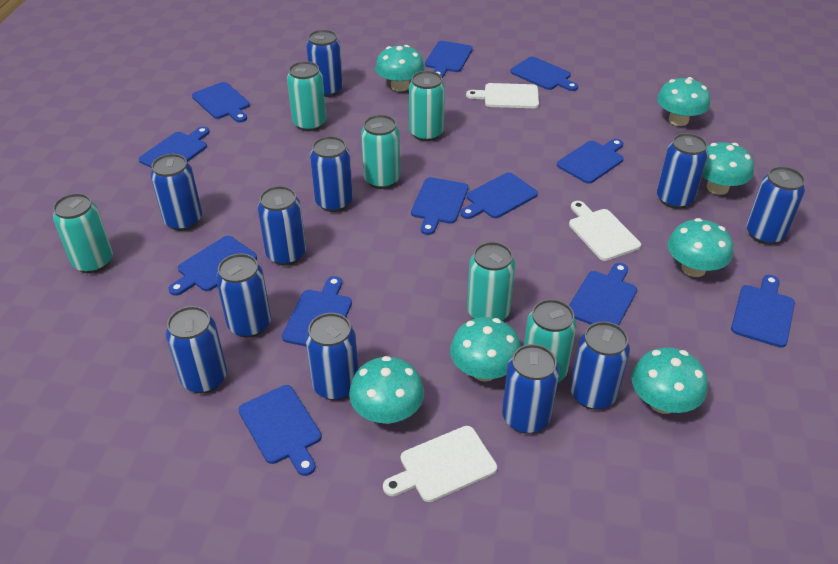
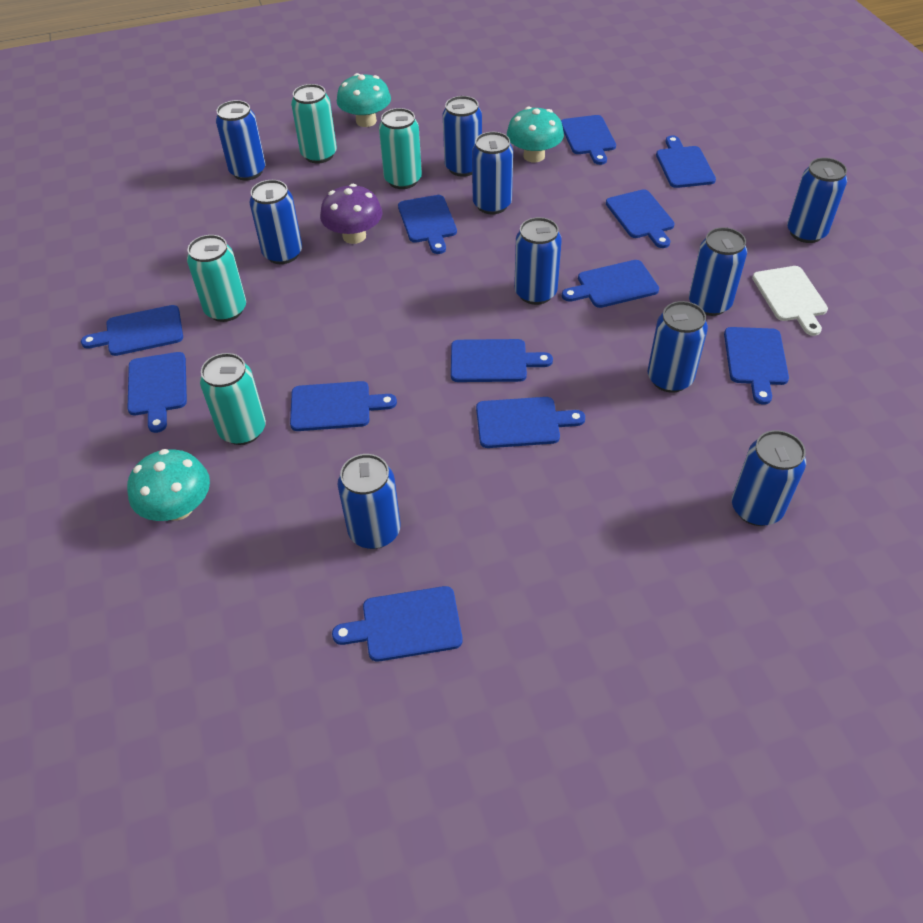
blue can: [150,154,202,231] [166,306,227,393] [216,254,271,338] [258,186,306,266] [305,313,358,400] [306,30,343,97] [310,136,353,212] [502,344,559,434] [570,321,630,410] [657,133,708,209] [746,166,805,245] = 11 -> [216,100,266,181] [249,180,302,264] [338,454,401,549] [443,96,482,177] [472,132,513,214] [514,217,562,305] [647,301,708,393] [689,227,747,316] [732,430,806,526] [787,158,847,243] = 10
purple mushroom: none = 0 -> [320,184,382,244] = 1
turquoise can: [53,193,113,273] [287,61,326,131] [361,115,400,189] [409,71,445,142] [467,242,515,321] [524,299,577,382] = 6 -> [187,235,246,322] [200,353,266,445] [291,84,337,164] [379,108,422,189] = 4
turquoise mushroom: [349,356,424,424] [375,45,425,91] [450,317,521,382] [631,347,708,414] [657,77,710,126] [668,218,733,277] [702,142,754,195] = 7 -> [127,449,210,521] [337,73,391,127] [507,107,564,163] = 3
white cutting board: [383,426,497,502] [466,83,539,108] [569,201,641,261] = 3 -> [752,266,828,336] = 1

